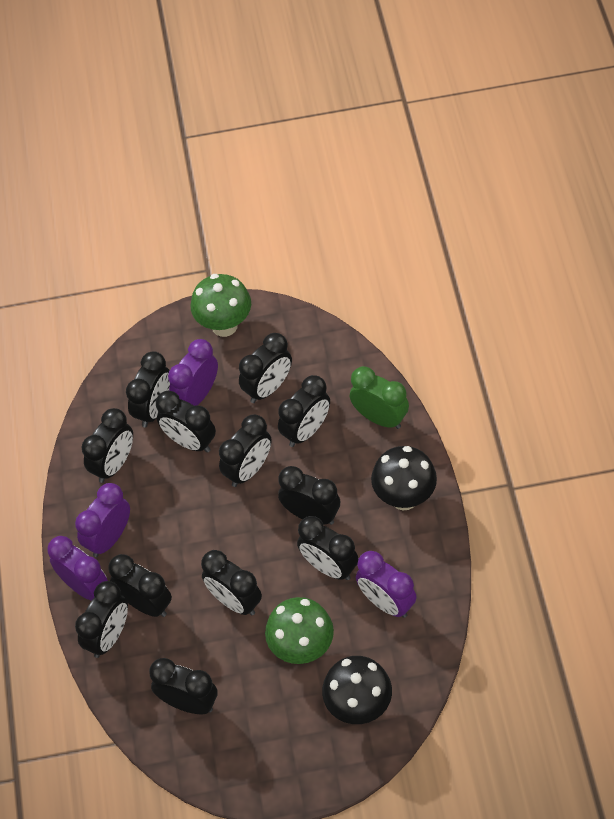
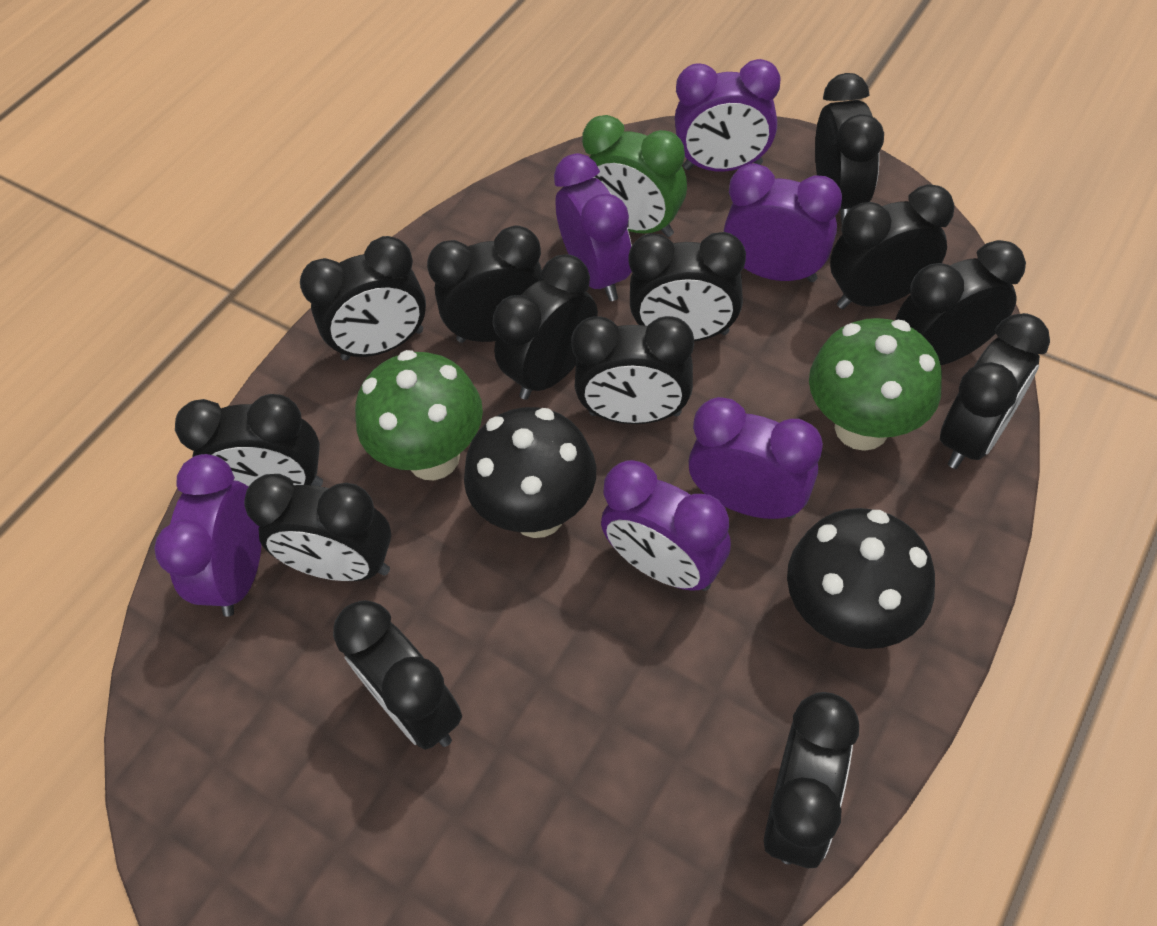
black clock: [75,581,128,658] [81,408,133,483] [109,554,172,617] [126,351,170,428] [149,658,217,714] [156,391,216,453] [201,550,262,616] [219,414,272,487] [239,333,292,403] [278,375,330,447] [278,466,340,525] [297,516,358,580] = 12 -> [175,394,323,487] [244,474,391,581] [300,236,426,361] [333,600,462,750] [427,225,543,343] [493,254,598,400] [571,316,694,424] [629,232,746,341] [764,692,859,869] [815,73,884,223] [830,184,954,309] [895,240,1026,365] [940,313,1050,469] = 13
purple clock: [48,536,108,601] [75,483,130,557] [168,339,218,406] [356,551,417,618] = 4 -> [154,454,262,617] [554,153,632,301] [601,460,731,591] [675,59,781,172] [689,397,823,519] [724,163,842,282] = 6

